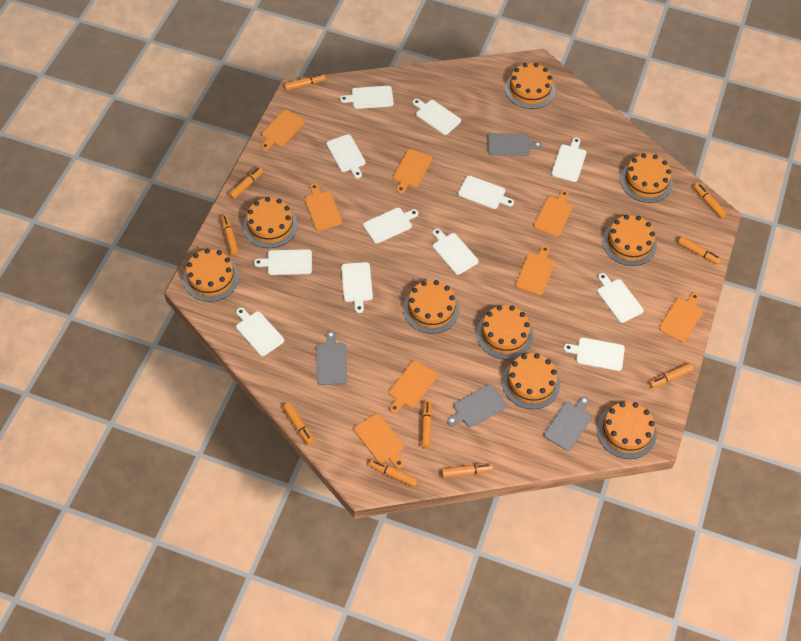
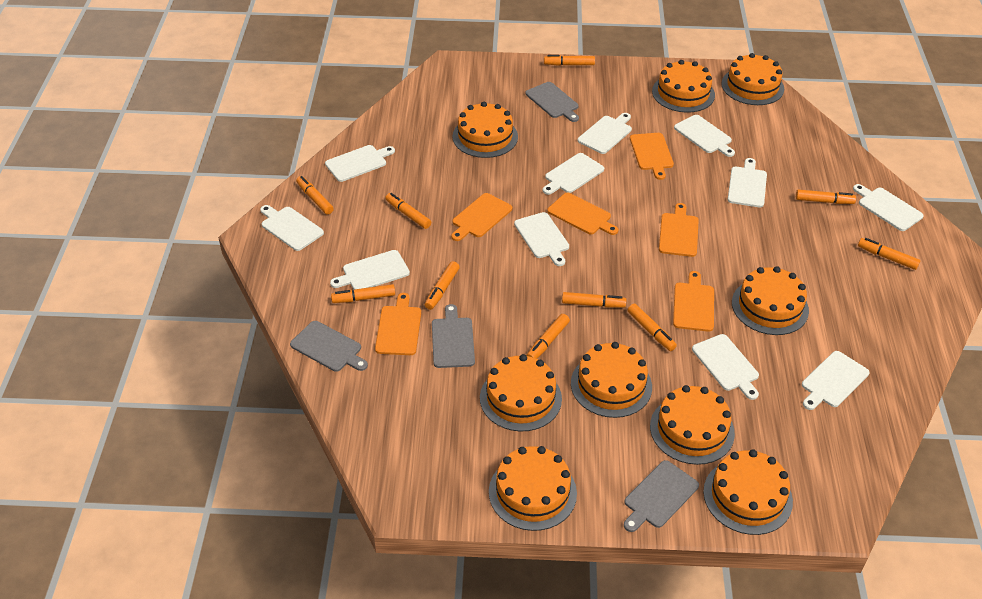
orange cutting board: [261,110,305,150] [305,183,342,231] [354,413,404,469] [389,361,437,413] [393,149,432,194] [515,246,555,295] [534,190,573,237] [659,293,703,342] = 8 -> [375,293,421,355] [451,193,512,241] [547,192,618,235] [630,133,674,180] [659,203,699,257] [673,271,714,332] = 6
white cutting board: [236,308,284,356] [254,249,312,275] [326,134,366,179] [340,86,394,109] [341,262,373,313] [363,208,418,244] [413,99,461,135] [433,228,479,275] [458,176,514,209] [551,137,586,182] [563,338,625,371] [597,273,644,323] = 12 -> [260,205,324,251] [325,145,395,182] [330,250,410,290] [514,212,569,266] [543,153,604,195] [578,113,632,154] [674,115,735,157] [692,334,759,400] [728,158,767,208] [802,351,870,410] [853,184,924,231] = 11

